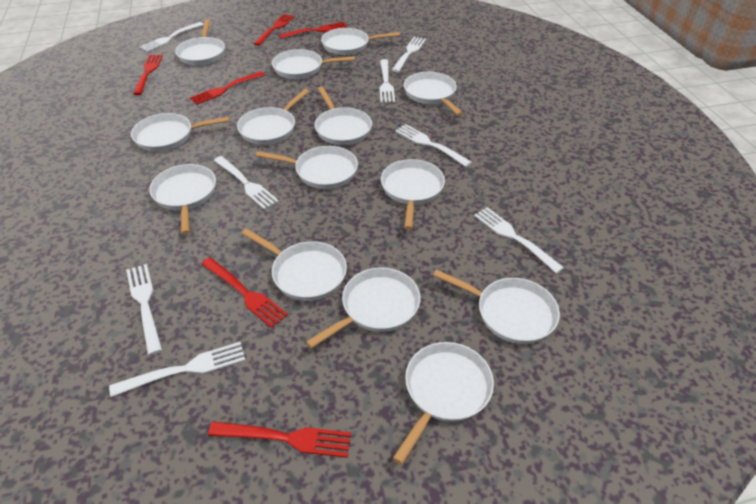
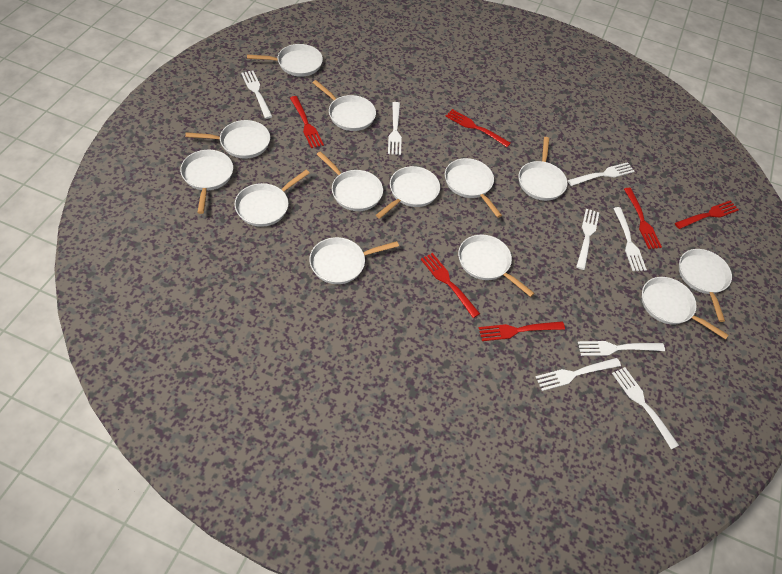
white pan: [131,113,230,151] [149,164,216,234] [175,19,225,65] [237,89,309,145] [242,228,347,301] [256,146,358,189] [272,49,355,79] [306,267,420,349] [315,87,372,145] [321,28,400,55] [381,159,445,230] [393,342,494,465] [404,72,463,116] [433,269,560,344] = 14 -> [180,150,233,214] [185,120,270,159] [235,170,310,227] [247,44,323,77] [309,237,399,284] [312,80,376,131] [317,151,383,211] [376,166,440,219] [445,158,502,218] [458,235,535,297] [519,137,567,201] [642,277,729,340] [679,249,732,322] = 13

